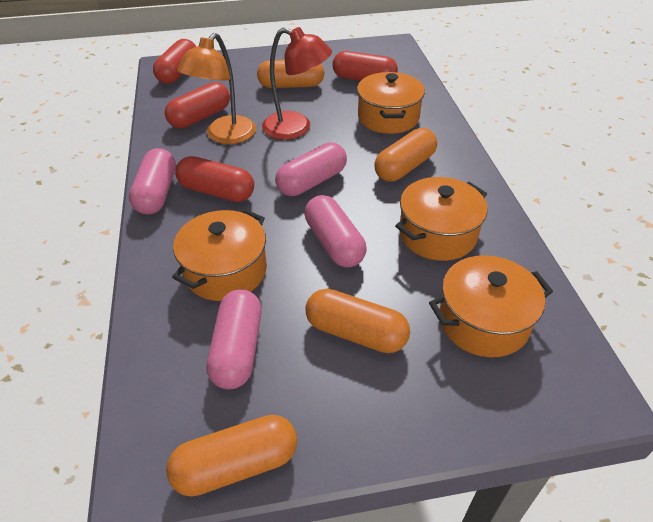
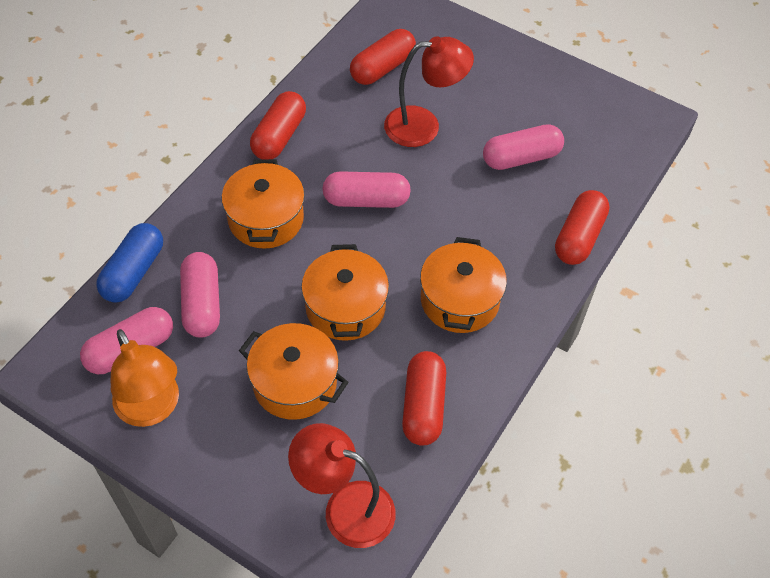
blue capsule: none = 0 -> [96,223,163,303] = 1
orange capsule: [166,415,297,497] [257,60,324,88] [306,289,410,353] [374,128,437,182] = 4 -> none = 0
red lamp: [262,27,332,140] = 1 -> [288,423,396,548] [384,36,474,147] = 2

